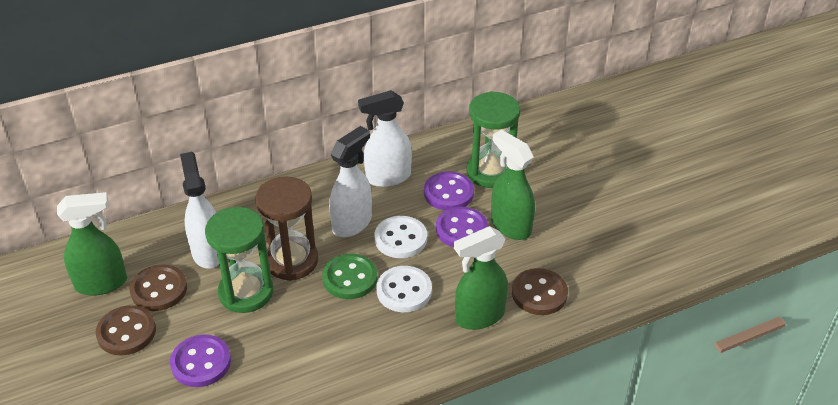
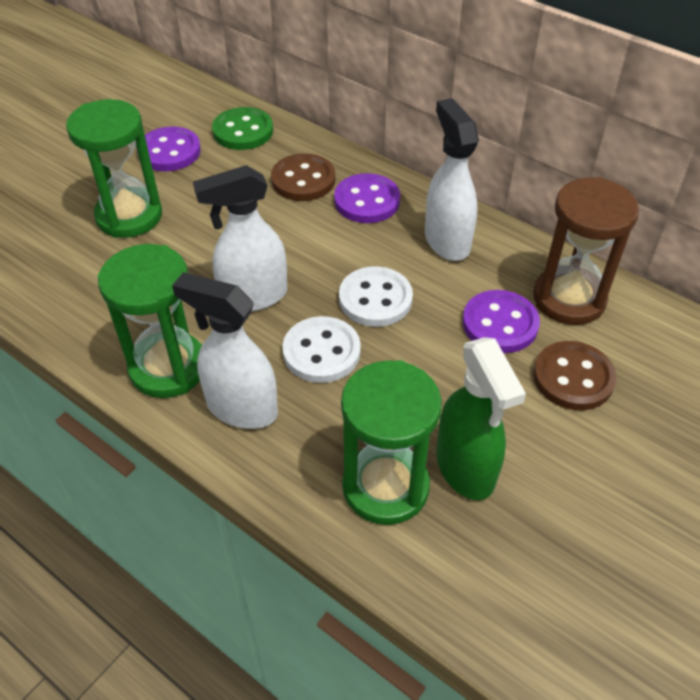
brown button: [96,305,156,355] [130,264,187,311] [512,268,568,315] = 3 -> [271,153,335,201] [533,341,617,410] = 2
green hourglass: [205,207,273,313] [467,91,520,188] = 2 -> [66,99,162,238] [98,244,202,398] [341,360,442,525] = 3
green spray bottle: [57,192,127,296] [454,226,508,330] [491,130,535,240] = 3 -> [436,337,526,500] = 1

